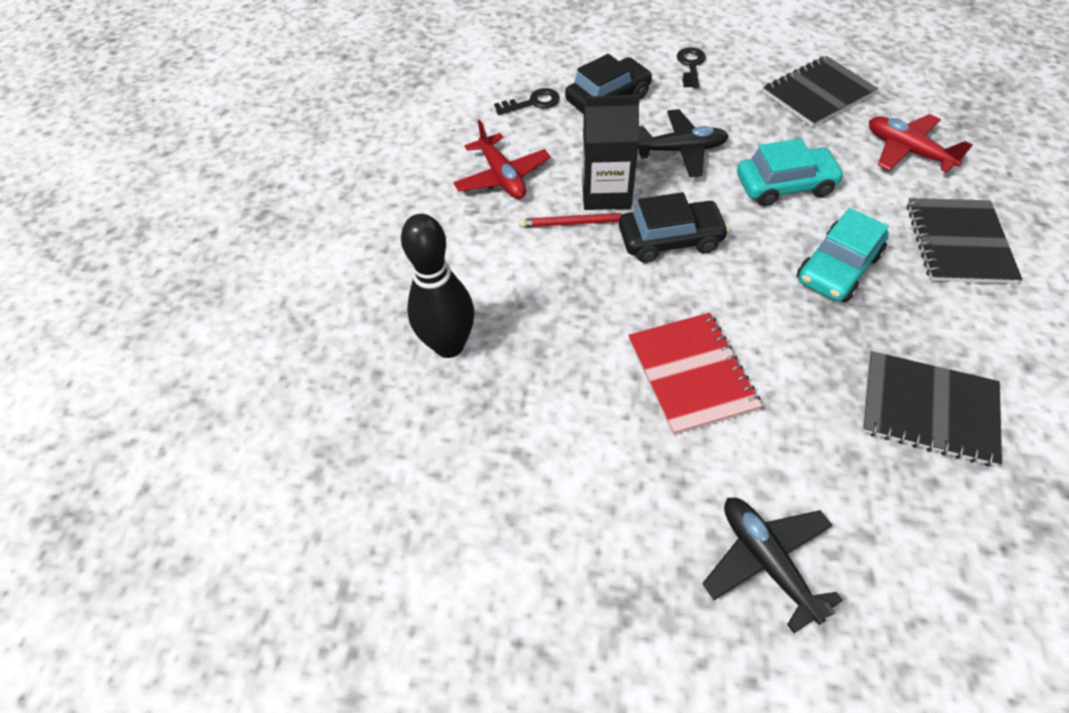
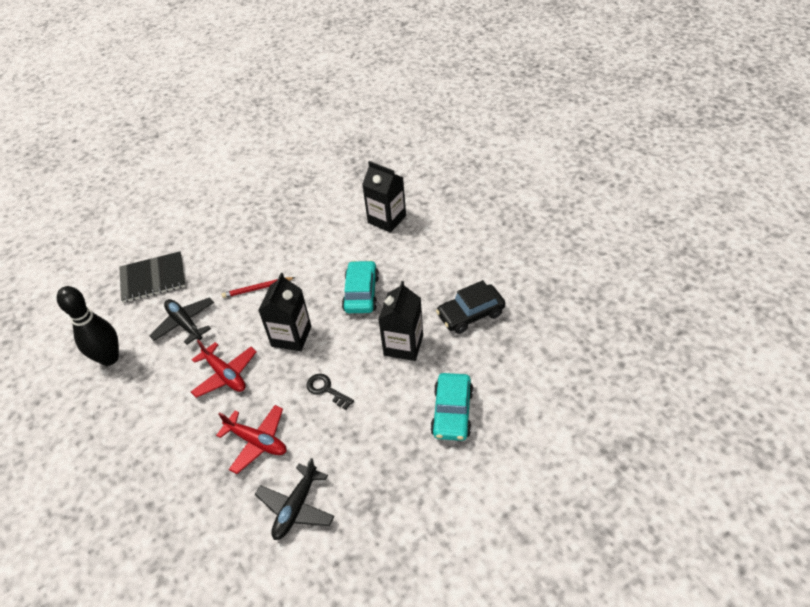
black car: [565,54,652,114] [619,192,729,263] = 2 -> [436,280,505,334] = 1
black carton: [582,95,640,210] = 1 -> [258,273,311,351] [362,161,406,233] [378,281,423,361] = 3
black key: [494,88,560,115] [677,47,706,88] = 2 -> [306,374,354,410] = 1
black notebook: [763,56,878,127] [862,351,1002,467] [906,198,1022,284] = 3 -> [119,251,186,303] = 1
red notebook: [628,313,762,435] = 1 -> none = 0

